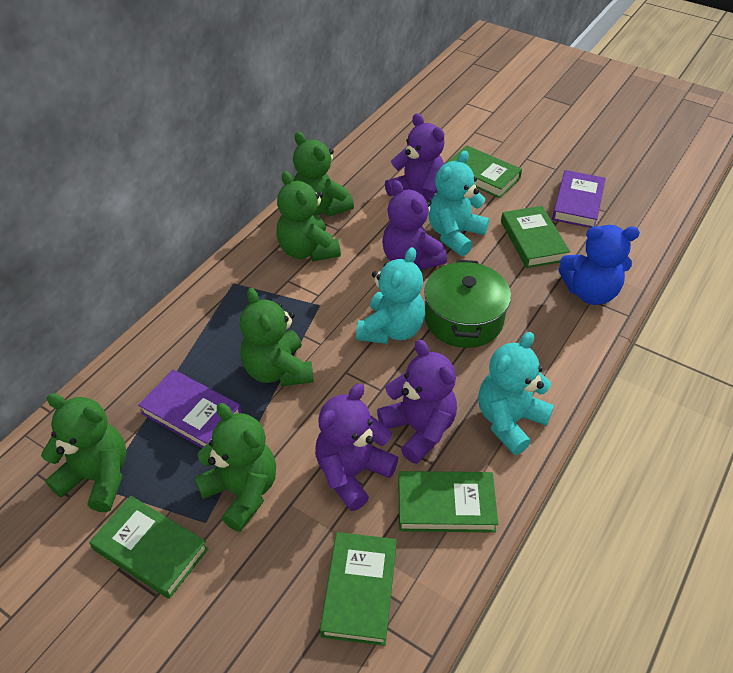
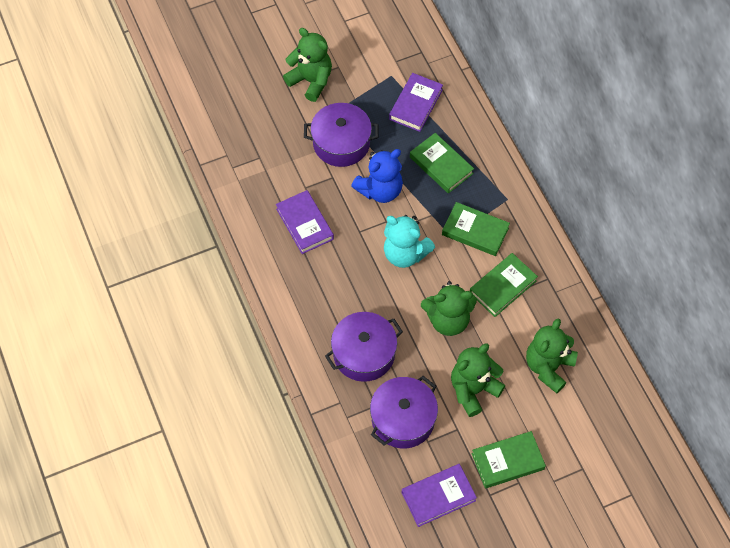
green book: [89,496,209,599] [320,532,397,646] [398,471,498,533] [445,145,522,198] [501,206,570,268] = 5 -> [410,133,474,194] [442,202,510,256] [470,253,538,317] [472,431,546,489] = 4
green pot: [424,260,511,348] = 1 -> none = 0
green teddy bear: [41,393,126,512] [194,403,276,532] [240,288,314,387] [276,171,341,261] [293,132,354,217] = 5 -> [283,28,332,102] [421,281,477,336] [451,344,506,417] [526,318,578,393] = 4
purple book: [138,370,242,448] [552,170,606,228] = 2 -> [276,190,334,254] [389,73,443,132] [402,464,477,527] = 3
purple pot: none = 0 -> [304,103,378,167] [325,312,403,382] [370,376,438,448] = 3
purple teddy bear: [315,383,399,511] [377,340,457,464] [382,180,447,270] [385,113,445,200] = 4 -> none = 0
turquoise teddy bear: [356,247,425,344] [428,151,489,256] [478,332,554,455] = 3 -> [384,215,435,268] = 1

